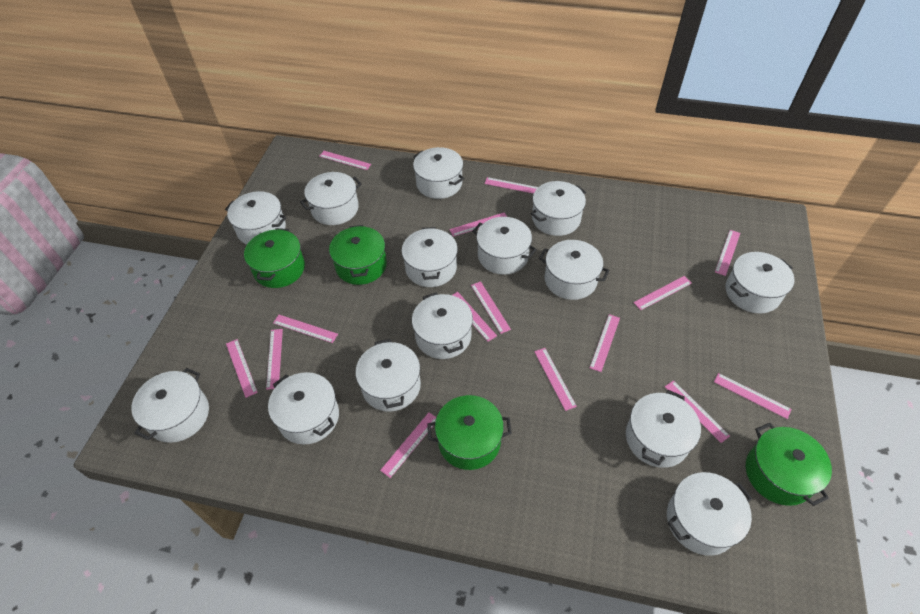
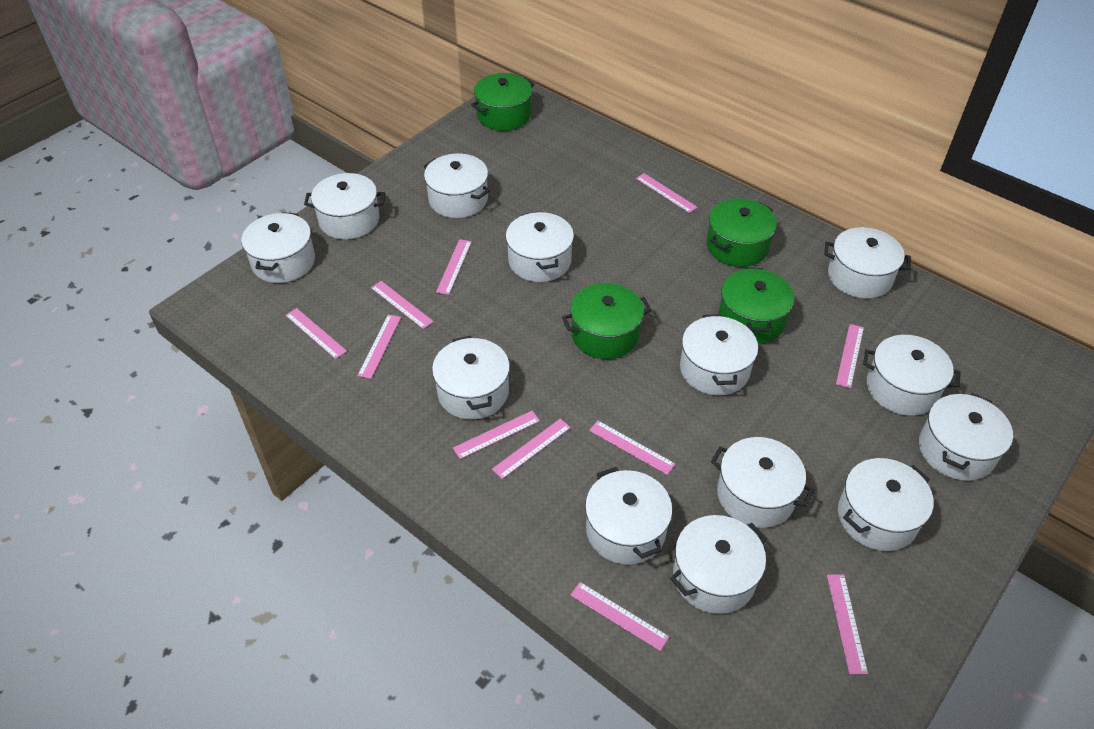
pink ruler: [226,339,258,398] [266,329,283,390] [273,315,338,343] [319,151,371,170] [380,413,437,478] [449,212,507,237] [452,292,497,342] [471,281,511,334] [484,177,538,194] [534,348,577,411] [590,314,620,372] [633,276,692,310] [665,380,730,443] [714,373,792,419] [715,230,740,276] = 15 -> [285,308,347,359] [357,314,401,379] [371,281,434,329] [436,239,472,295] [453,410,540,459] [492,419,571,479] [570,582,669,651] [589,421,675,475] [636,173,698,213] [827,574,868,674] [836,324,864,388] = 11
white pot: [131,368,209,443] [225,191,286,244] [268,372,339,444] [300,172,362,225] [355,339,421,412] [401,227,458,287] [412,292,473,359] [413,147,464,199] [472,217,537,275] [530,181,586,236] [539,240,609,300] [626,390,701,468] [667,472,752,556] [725,252,795,314] = 14 -> [241,212,315,283] [304,173,385,240] [424,154,490,218] [432,336,510,420] [506,211,574,282] [585,467,672,565] [670,515,767,614] [680,314,758,396] [711,437,814,528] [824,227,911,299] [838,458,934,551] [863,335,961,416] [919,393,1013,481] = 13

